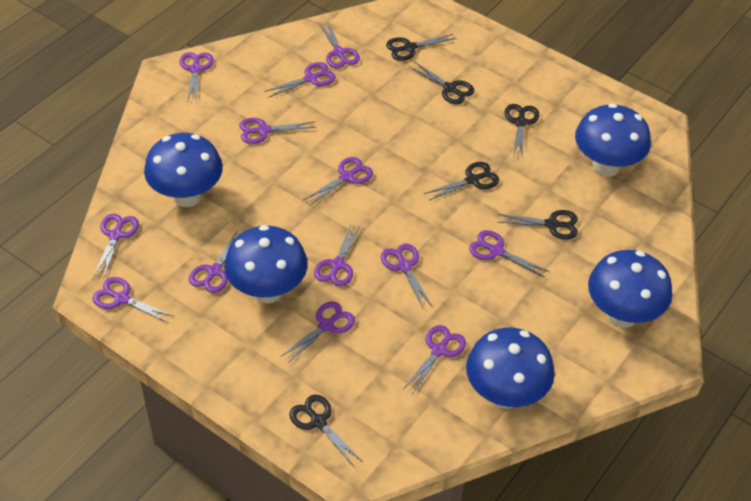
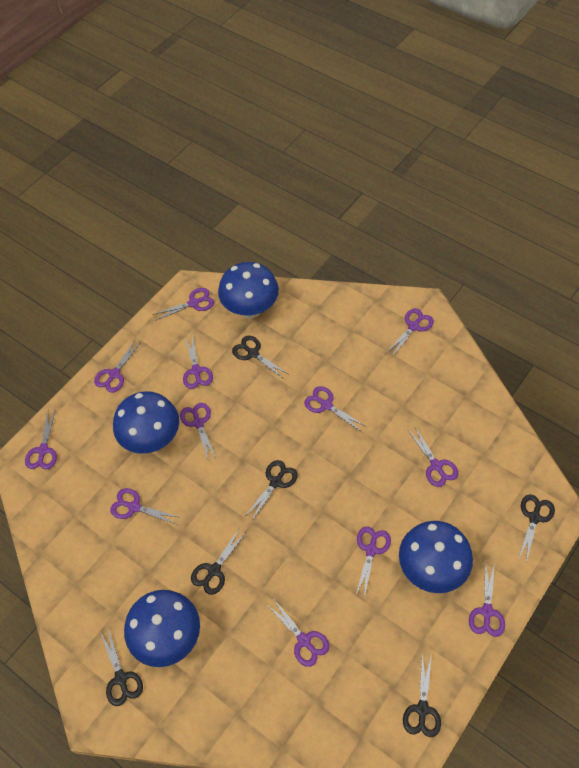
blue mushroom: [144,133,223,207] [224,225,308,303] [466,327,555,409] [575,103,651,177] [588,250,672,328] = 5 -> [113,391,179,454] [124,590,200,667] [218,262,279,319] [399,521,473,593] = 4
purple scissors: [92,277,175,323] [93,214,139,279] [180,52,214,102] [189,230,238,293] [239,118,316,144] [264,62,336,98] [280,301,355,364] [303,157,373,205] [314,222,361,286] [319,21,360,68] [381,244,432,308] [403,325,466,393] [469,230,550,277] = 13 -> [25,409,57,469] [94,340,141,393] [110,488,181,524] [153,288,214,321] [180,403,216,461] [183,335,213,389] [267,598,329,667] [304,386,365,432] [356,527,391,598] [386,308,434,357] [408,427,459,487] [469,561,505,637] = 12

